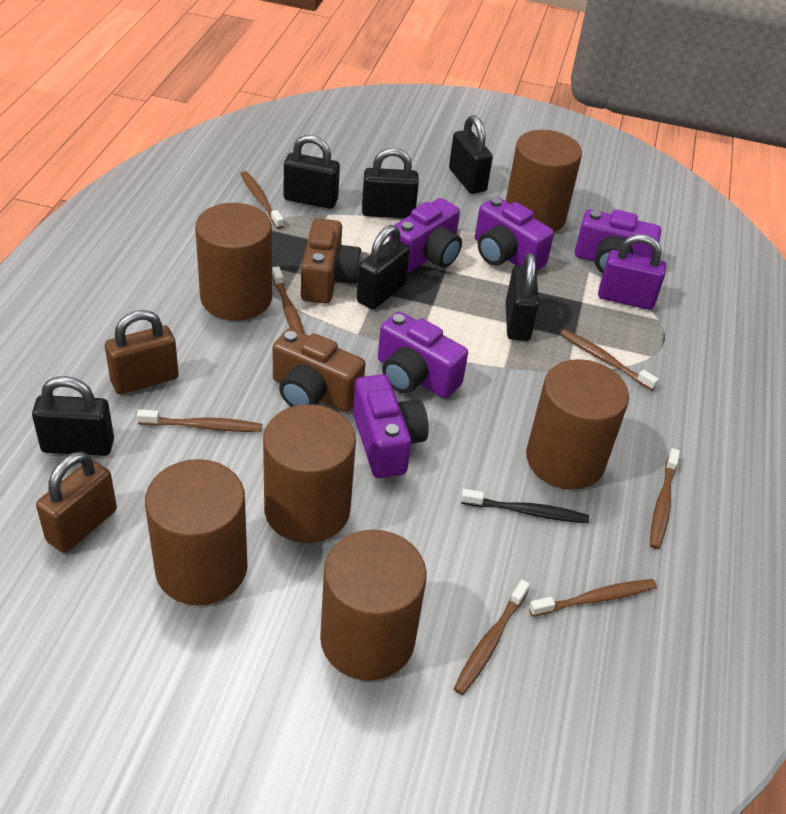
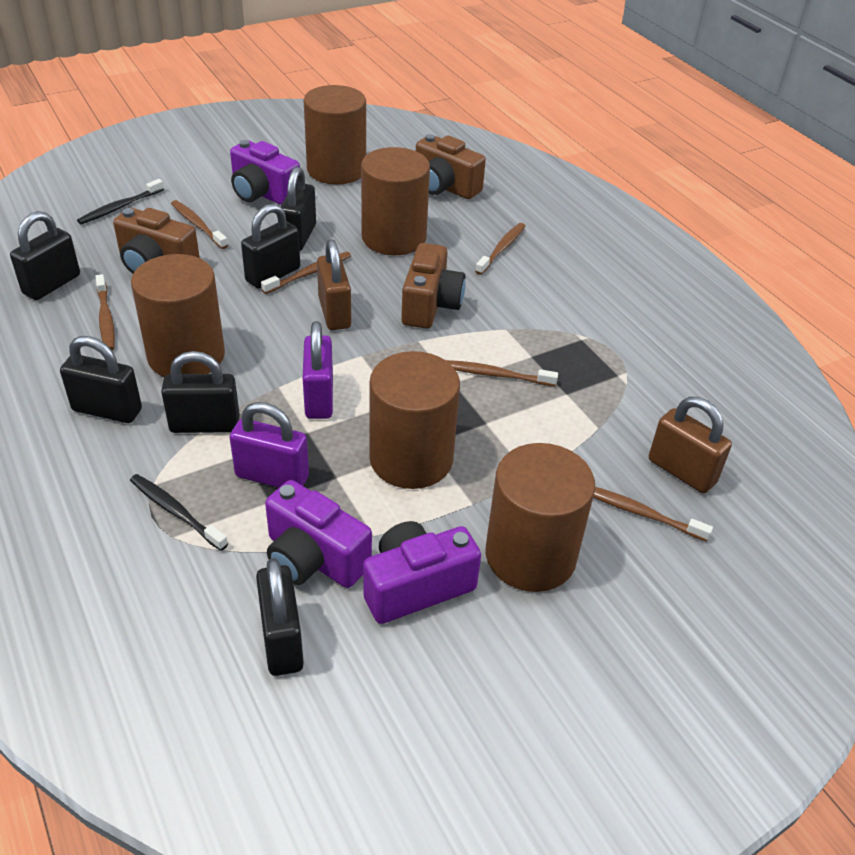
black toothbrush: [461,489,589,523] = 1 -> [77,179,164,224] [130,474,228,551] = 2
brown camera: [273,328,365,412] [301,218,362,304] = 2 -> [113,208,200,273] [401,243,465,329] [416,134,486,199] = 3
brown cylinder: [145,459,247,606] [195,203,272,320] [263,404,356,543] [320,530,427,681] [506,130,582,232] [526,359,629,490] = 6 -> [131,254,225,377] [303,85,366,185] [361,147,430,255] [369,351,460,489] [485,443,595,592] = 5
brown toothbrush: [137,409,262,432] [241,171,284,229] [272,266,305,334] [454,580,530,695] [529,579,657,617] [560,329,659,391] [650,448,680,549] = 7 -> [95,274,115,350] [171,200,228,249] [261,252,351,294] [446,360,558,386] [475,223,525,275] [593,487,713,542] = 6
purple camera: [353,374,429,478] [378,312,468,398] [389,198,462,273] [475,197,554,271] [575,209,661,273] = 5 -> [230,140,300,205] [265,480,372,588] [363,521,481,624] = 3
purple padlock: [598,234,666,310] = 1 -> [230,402,309,488] [303,321,333,419] = 2

